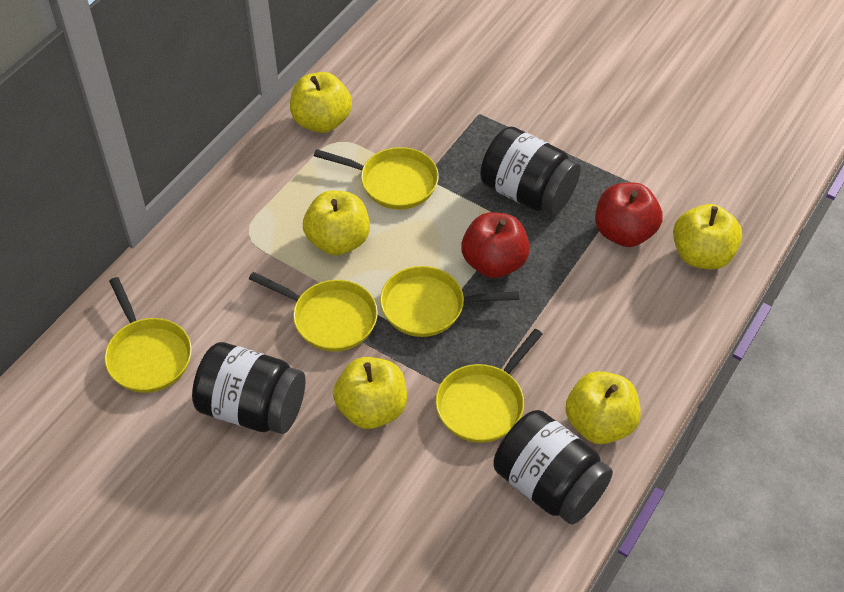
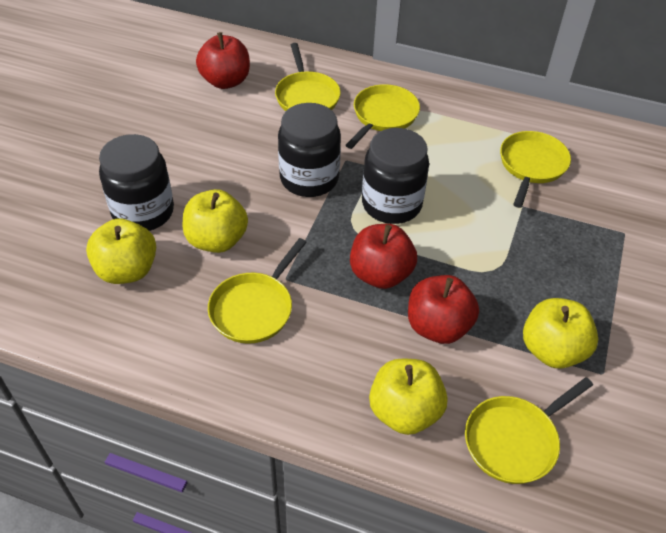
red apple: [461,212,530,278] [595,183,663,247] = 2 -> [196,32,250,89] [350,224,417,289] [408,275,479,344] = 3
yellow apple: [290,72,352,133] [303,191,370,256] [333,357,407,429] [565,371,641,444] [673,204,742,269] = 5 -> [86,218,156,284] [183,189,248,253] [369,358,448,435] [523,298,598,369] = 4

